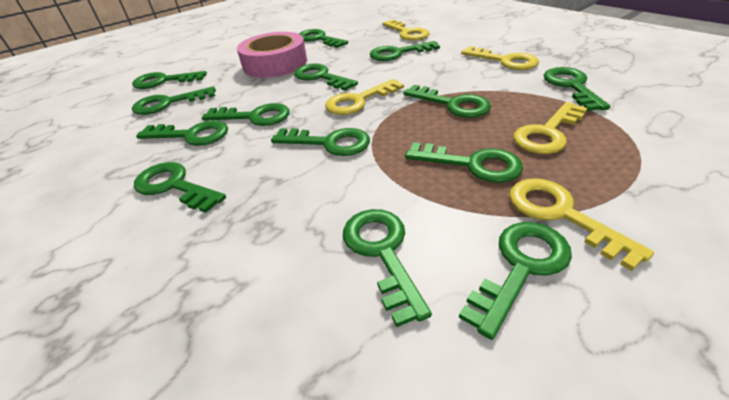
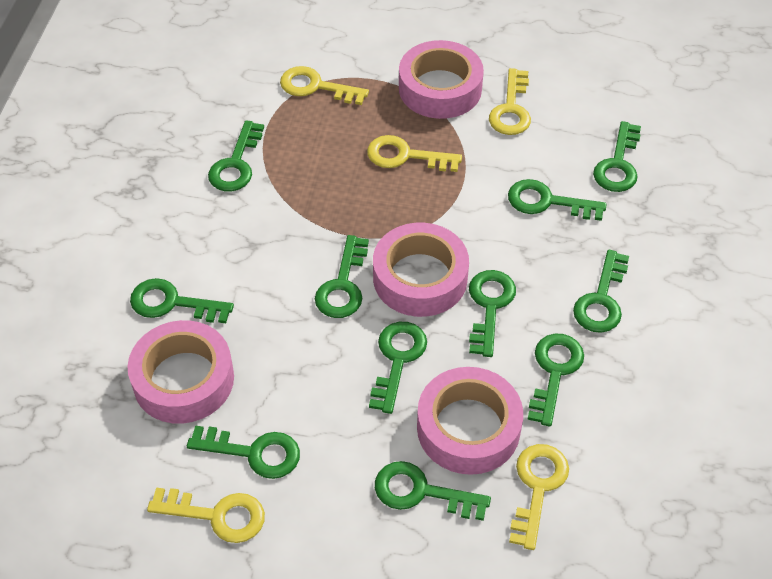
green key: [132,71,207,89] [132,86,216,115] [134,162,226,213] [136,121,228,146] [202,103,290,126] [271,128,370,156] [294,63,358,91] [299,29,348,48] [343,209,432,327] [370,41,440,61] [403,85,491,118] [405,142,523,183] [459,222,572,340] [544,67,611,111] = 14 -> [130,278,234,323] [187,426,300,479] [208,120,264,192] [315,235,369,318] [369,322,427,414] [375,461,491,521] [469,270,516,357] [508,179,606,221] [527,333,584,427] [573,250,629,333] [593,121,641,192] = 11
pink tape: [237,32,307,78] = 1 -> [128,320,234,424] [373,223,469,317] [399,40,484,119] [417,367,523,475] = 4

